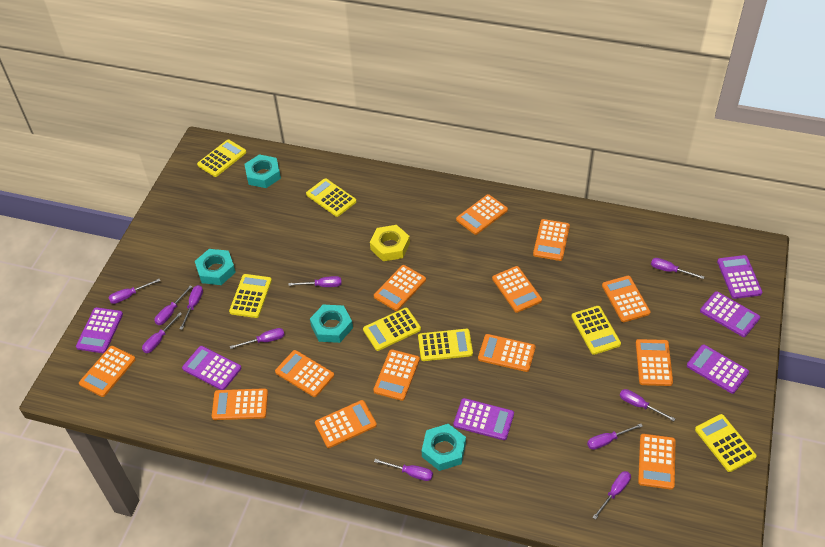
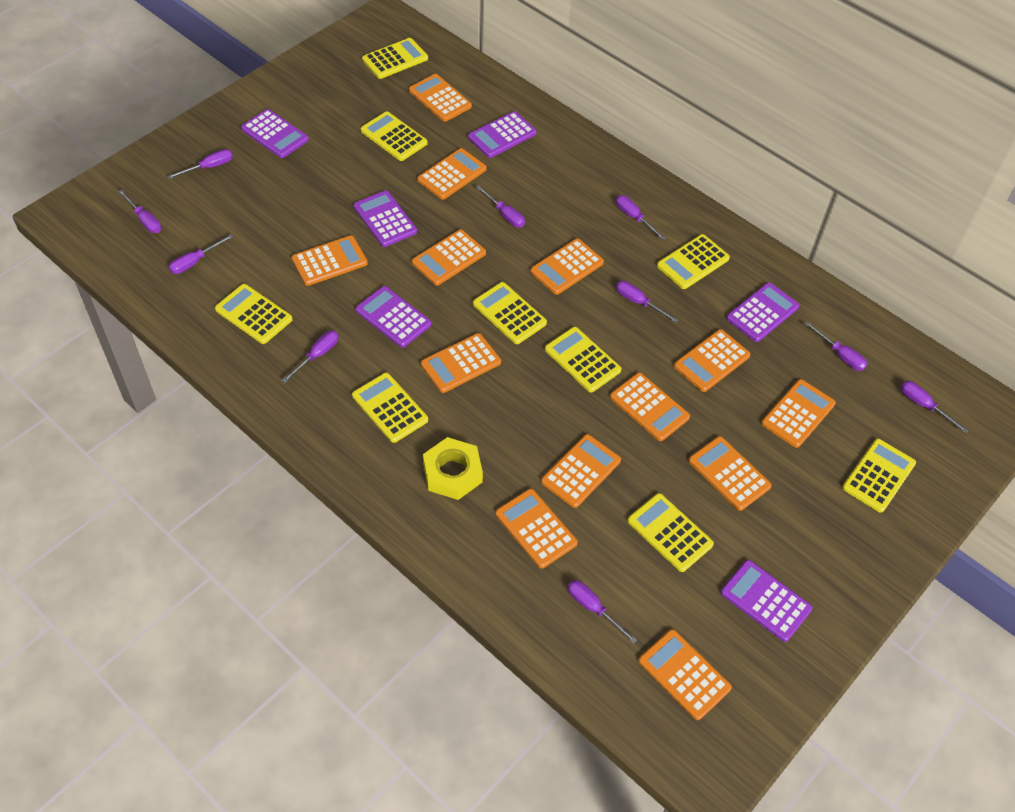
purple screwdriver: [108,279,160,304] [142,312,182,353] [155,286,192,325] [180,285,203,330] [230,328,284,349] [288,276,342,287] [374,459,433,481] [587,424,643,450] [592,471,631,520] [620,389,675,421] [651,258,704,279] = 11 -> [118,190,161,233] [167,149,233,179] [168,234,233,274] [282,330,339,383] [476,185,525,228] [568,580,637,644] [616,195,665,240] [616,281,679,323] [805,322,867,371] [901,381,968,433] = 10
turquoise nut: [195,249,236,285] [244,154,281,188] [310,305,353,343] [422,424,466,471] = 4 -> none = 0
yellow calculator: [197,140,246,177] [229,274,272,318] [306,178,357,217] [363,308,421,351] [418,329,473,361] [571,306,621,355] [695,414,756,472] = 7 -> [215,284,293,344] [352,373,428,443] [361,111,428,161] [362,38,428,79] [473,282,547,344] [545,327,621,392] [628,493,714,572] [657,234,730,289] [842,439,916,513] = 9

